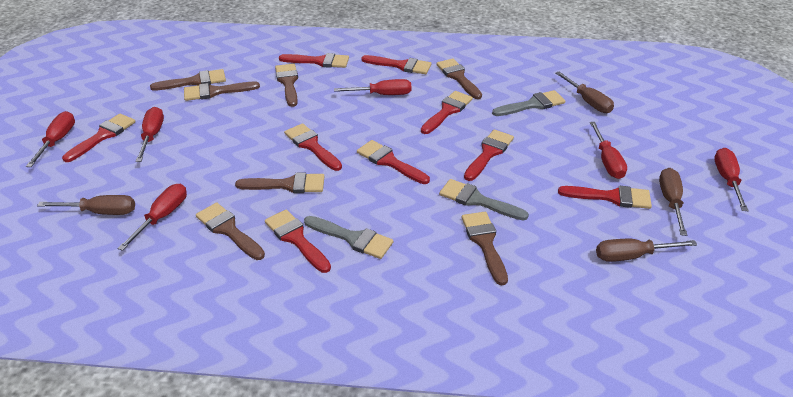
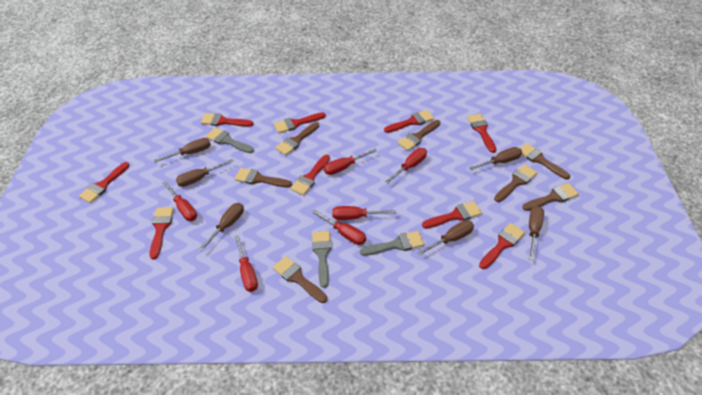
brown screwdriver: [37,195,135,215] [556,72,614,113] [596,239,697,262] [659,168,687,236] = 4 -> [154,138,211,163] [176,159,234,187] [198,203,244,252] [418,220,474,255] [469,147,522,170] [529,206,544,260] = 6

